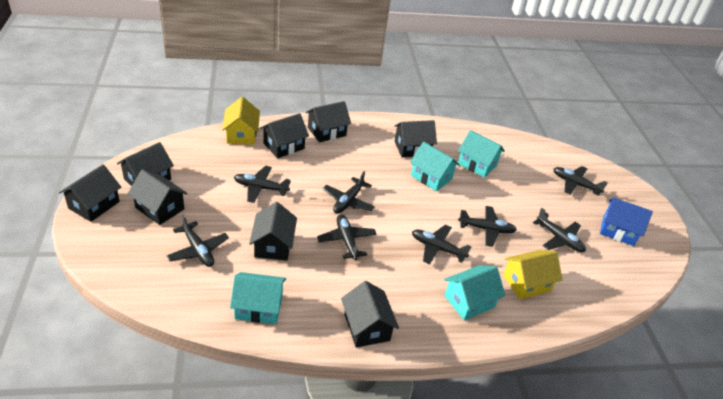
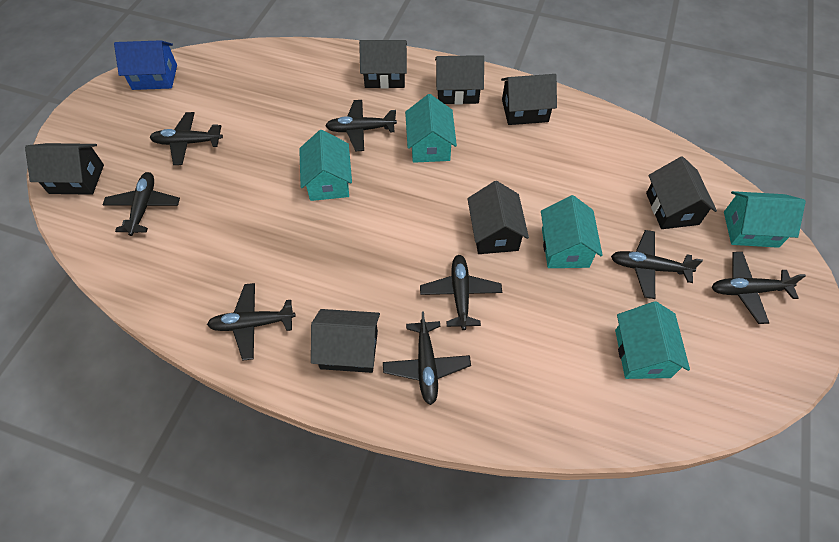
black house: [59,164,121,222] [117,142,174,186] [128,169,188,225] [249,202,297,261] [260,113,309,158] [305,101,351,142] [341,281,399,348] [394,120,437,157] = 8 -> [25,143,104,195] [311,309,380,373] [359,40,407,89] [435,55,484,105] [467,181,529,254] [501,74,557,125] [646,156,717,229] = 7
turquoise house: [230,272,286,324] [410,142,460,191] [444,265,505,320] [458,130,505,178] = 4 -> [299,130,352,201] [405,94,457,163] [541,195,603,268] [615,301,690,379] [724,191,806,248] = 5
yellow house: [222,97,260,145] [503,250,562,299] = 2 -> none = 0

